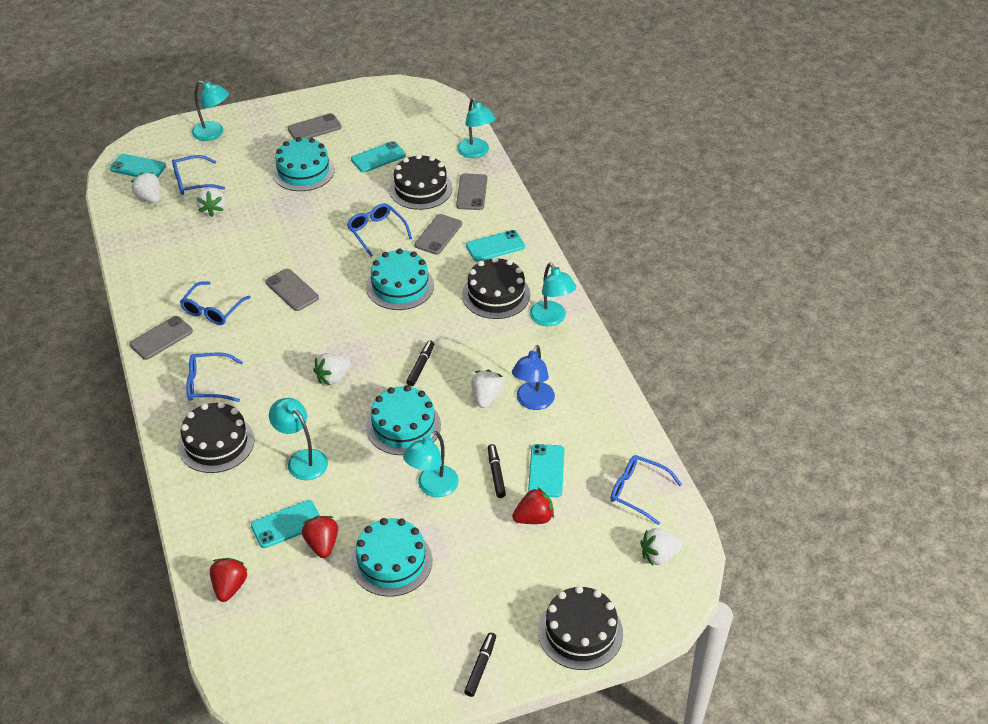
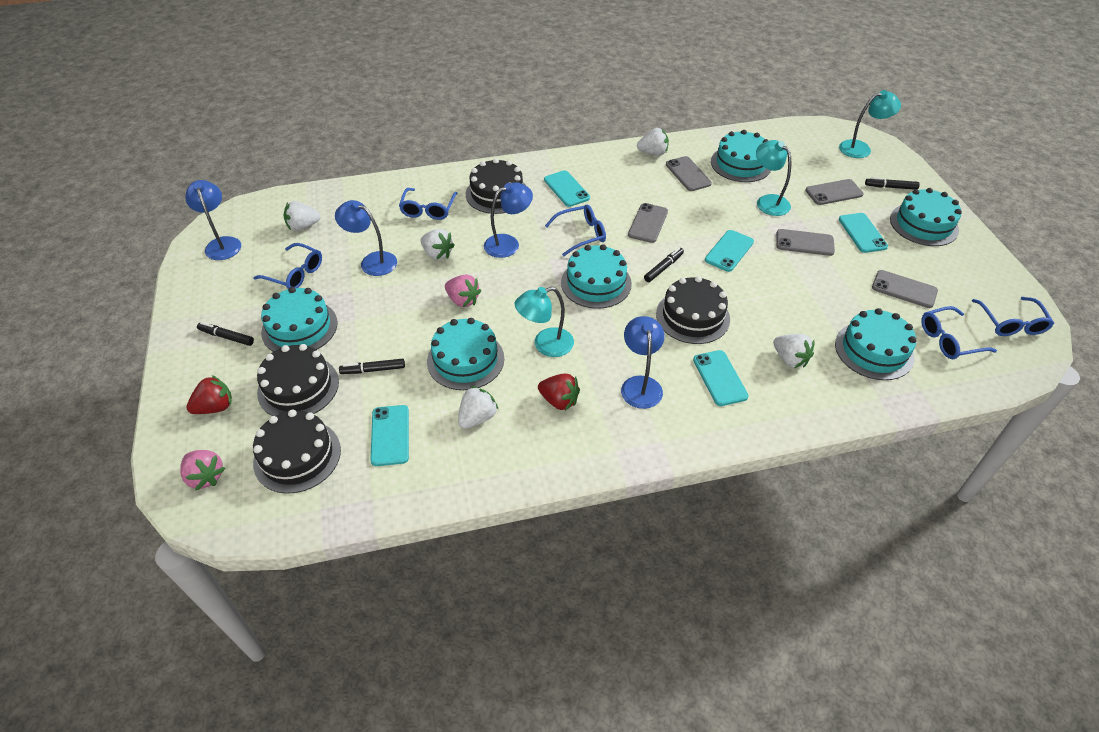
black marker: [406,341,434,386] [464,632,496,697] [488,444,506,498] = 3 -> [197,322,254,346] [339,359,405,374] [644,248,684,282] [865,177,920,190] = 4
blue lamp: [512,345,555,410] = 1 -> [185,180,241,260] [335,200,397,276] [484,182,533,258] [621,316,665,409] = 4
pink strawberry: none = 0 -> [180,450,225,491] [445,275,481,307] = 2
red strawberry: [210,558,247,602] [302,516,338,558] [512,487,554,524] = 3 -> [186,375,232,414] [538,374,580,411] = 2
turquoise cake: [272,137,335,191] [351,518,432,597] [366,249,434,310] [366,385,441,455] = 4 -> [261,287,338,352] [427,318,504,390] [561,244,632,309] [711,130,771,182] [835,308,917,380] [890,188,962,246] = 6
turquoise lamp: [192,81,229,141] [269,398,328,480] [403,431,459,497] [457,98,496,158] [530,263,576,326] = 5 -> [515,287,574,357] [756,140,791,216] [839,90,901,158] = 3

